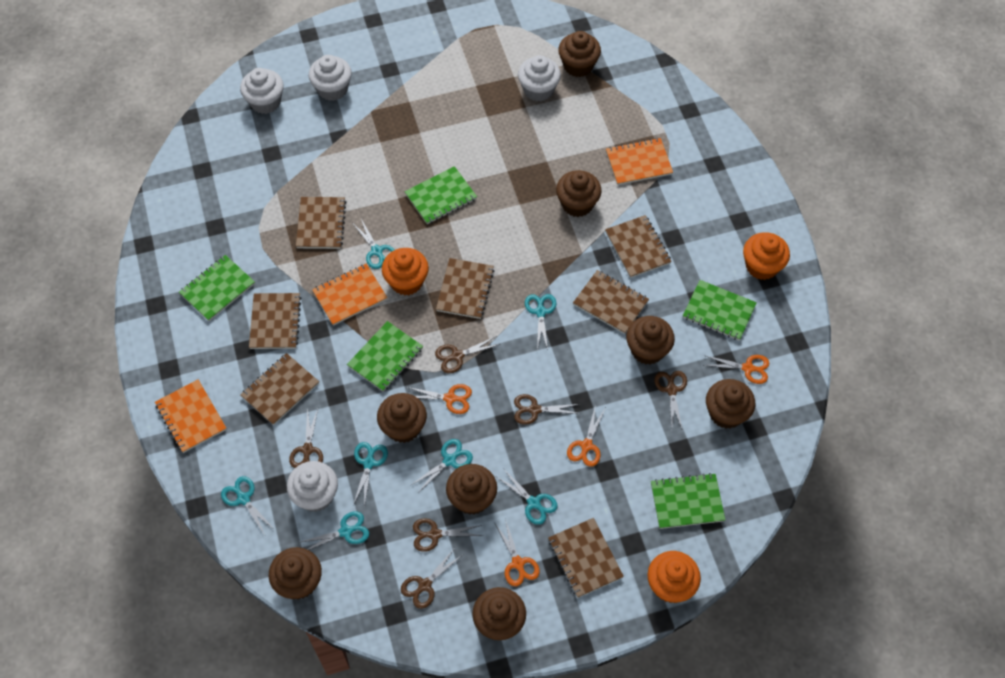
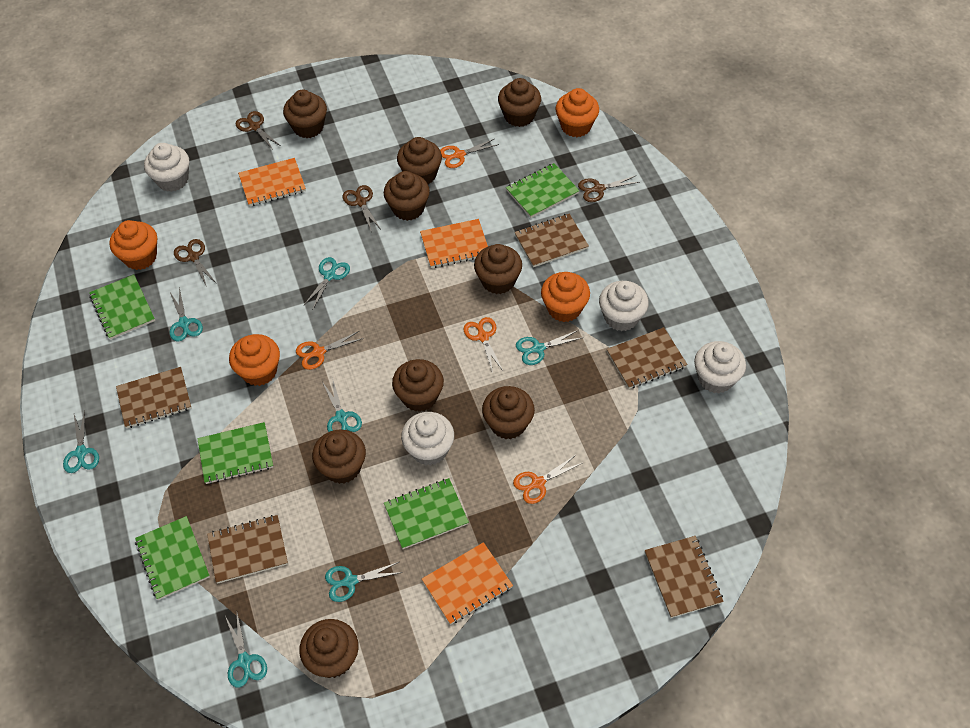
brown cupcake: [269,547,322,600] [377,393,427,443] [446,464,497,515] [472,587,526,640] [556,170,602,217] [558,31,601,77] [626,316,675,365] [706,379,755,429] = 8 -> [283,90,327,138] [299,619,359,678] [312,430,366,484] [384,171,430,221] [392,359,444,412] [397,137,442,184] [474,244,522,294] [482,386,535,439] [498,78,541,127] = 9
brown notebook: [240,353,319,425] [249,293,301,349] [296,197,346,249] [436,258,494,319] [548,518,624,598] [573,270,649,334] [605,215,672,278] = 7 -> [116,367,191,428] [207,515,288,584] [515,214,589,267] [607,327,688,389] [645,536,724,618] = 5
brown scissors: [289,407,323,468] [401,549,461,609] [413,518,483,552] [435,336,501,373] [514,394,581,425] [654,371,687,431] = 6 -> [174,239,217,287] [236,111,282,150] [343,185,380,233] [578,175,640,202] = 4
orange cupcake: [382,248,429,296] [648,551,701,603] [743,232,790,280] = 3 -> [109,220,157,270] [229,334,280,386] [541,272,590,322] [556,88,599,137] = 4

